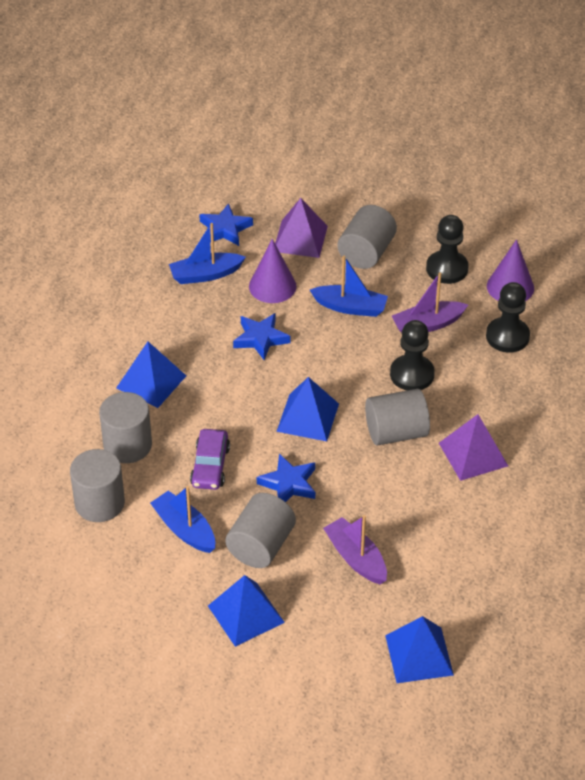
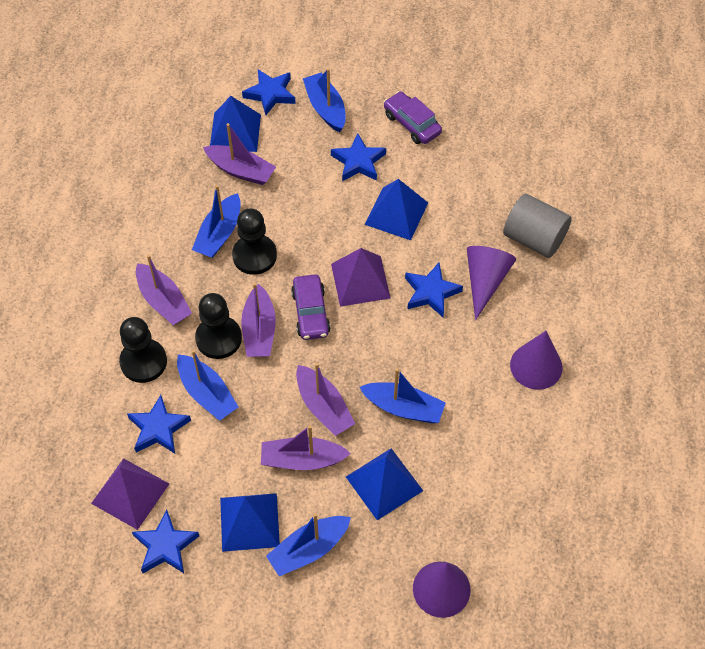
blue boat: [150,486,215,553] [169,223,246,284] [310,255,388,317] = 3 -> [177,350,238,421] [192,185,241,258] [266,513,351,576] [303,68,346,132] [359,368,446,423] = 5
blue star: [199,203,253,246] [233,313,290,360] [257,454,315,502] = 3 -> [127,395,191,454] [132,510,199,573] [242,69,296,115] [331,134,386,181] [405,263,463,317] = 5
grey cylinder: [70,449,125,522] [99,392,152,463] [225,493,296,568] [338,205,397,269] [365,389,430,446] = 5 -> [503,194,572,258] = 1
purple boat: [323,515,387,584] [392,272,468,333] = 2 -> [136,255,192,325] [203,123,276,185] [241,283,276,357] [261,425,351,470] [296,363,355,436] = 5
purple car: [190,429,230,490] = 1 -> [291,275,331,340] [384,91,442,144] = 2
purple cone: [249,239,296,303] [487,239,534,301] = 2 -> [413,562,470,618] [467,246,516,320] [510,331,563,390] = 3

